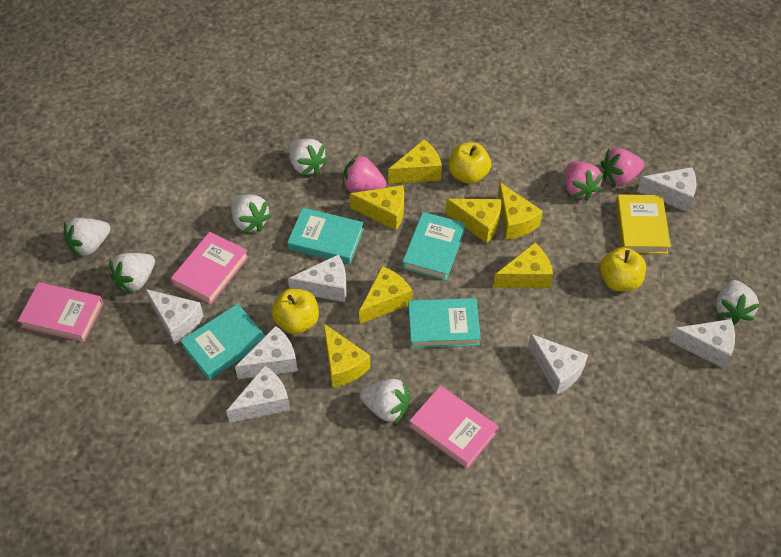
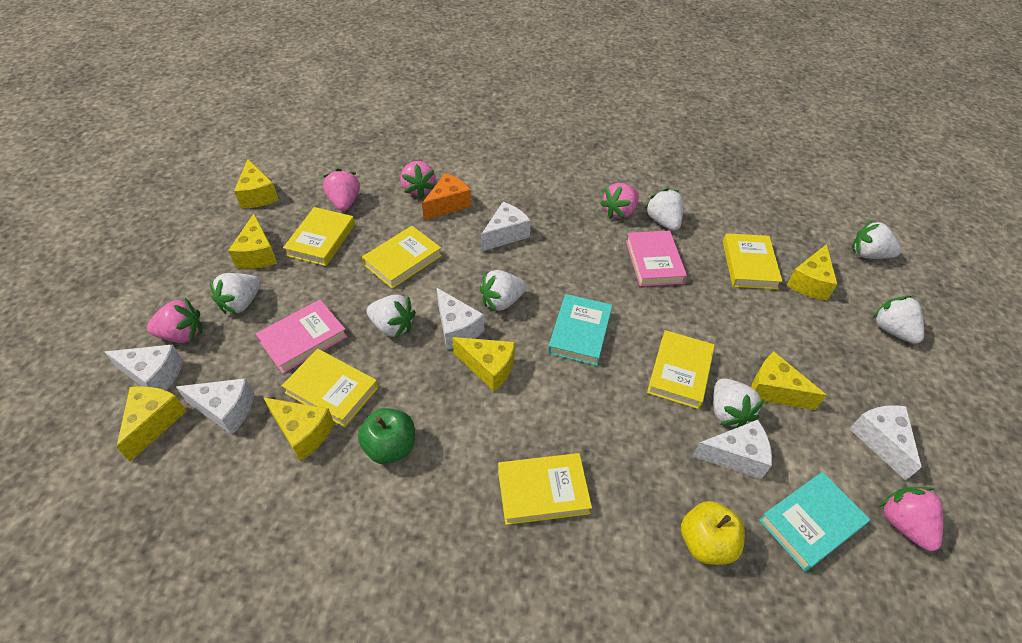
green apple: none = 0 -> [358,408,415,464] = 1
orange cheese: none = 0 -> [422,173,471,220] = 1
pink book: [18,282,103,342] [171,232,249,304] [409,386,499,469] = 3 -> [256,300,348,373] [626,231,687,287] = 2
pink strawberry: [343,154,386,193] [565,161,604,201] [601,148,644,187] = 3 -> [147,298,202,343] [323,169,360,211] [400,161,436,199] [600,183,639,219] [879,487,943,551] = 5
turquoise book: [180,304,265,380] [287,208,364,264] [402,212,466,281] [408,298,481,348] = 4 -> [548,294,612,366] [759,472,870,572] = 2
white cheese: [145,289,204,345] [226,365,290,423] [235,326,298,379] [288,254,347,302] [528,334,588,395] [637,167,696,212] [669,319,735,369] = 7 -> [105,344,183,390] [176,378,254,435] [437,288,484,349] [481,202,531,252] [692,420,772,479] [850,405,922,480] = 6
white strawberry: [64,218,111,258] [109,253,155,294] [231,195,272,233] [289,139,328,176] [360,379,410,424] [716,280,760,325] = 6 -> [210,273,261,314] [367,295,416,338] [480,270,527,312] [645,188,683,231] [713,378,764,428] [852,220,901,259] [872,296,924,344] = 7
yellow apple: [271,289,319,334] [448,142,491,184] [599,247,646,291] = 3 -> [681,501,745,565] = 1
yellow book: [616,194,671,254] = 1 -> [282,349,378,427] [283,207,355,266] [362,226,442,289] [498,453,592,525] [647,330,715,409] [723,233,783,289] = 6

